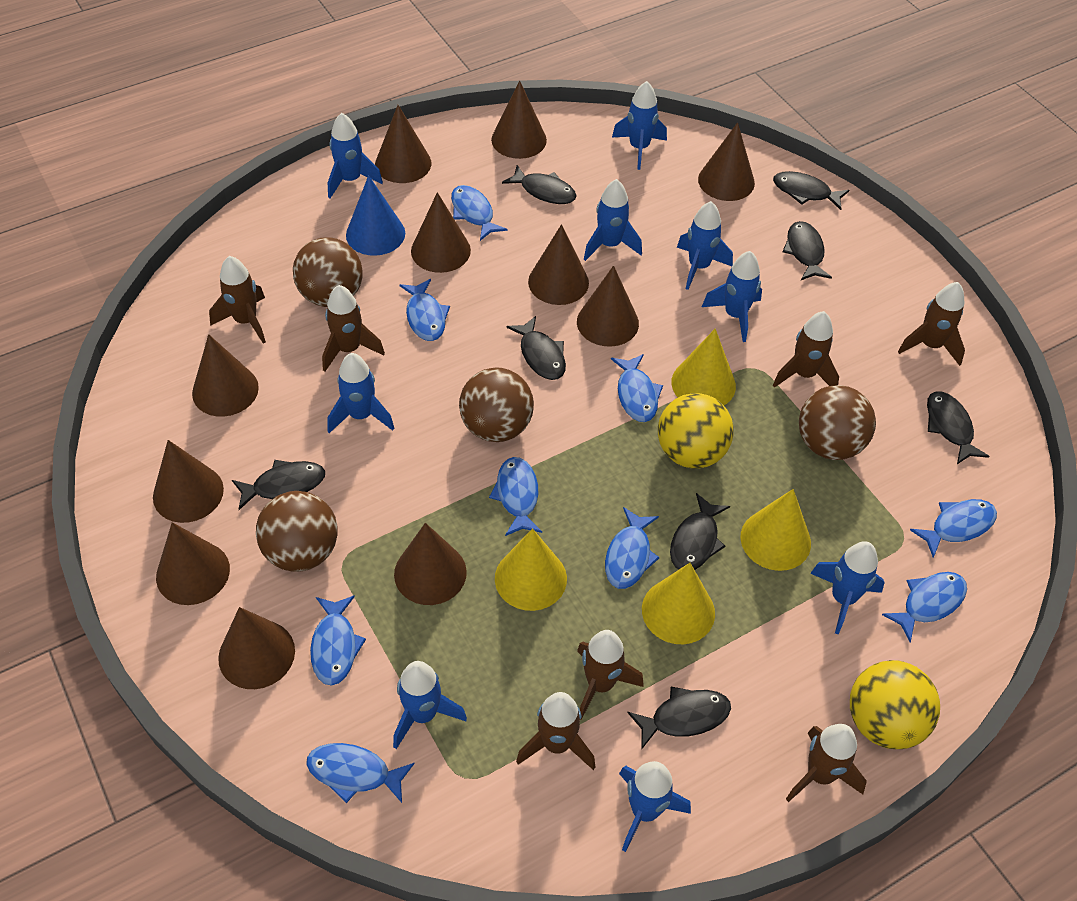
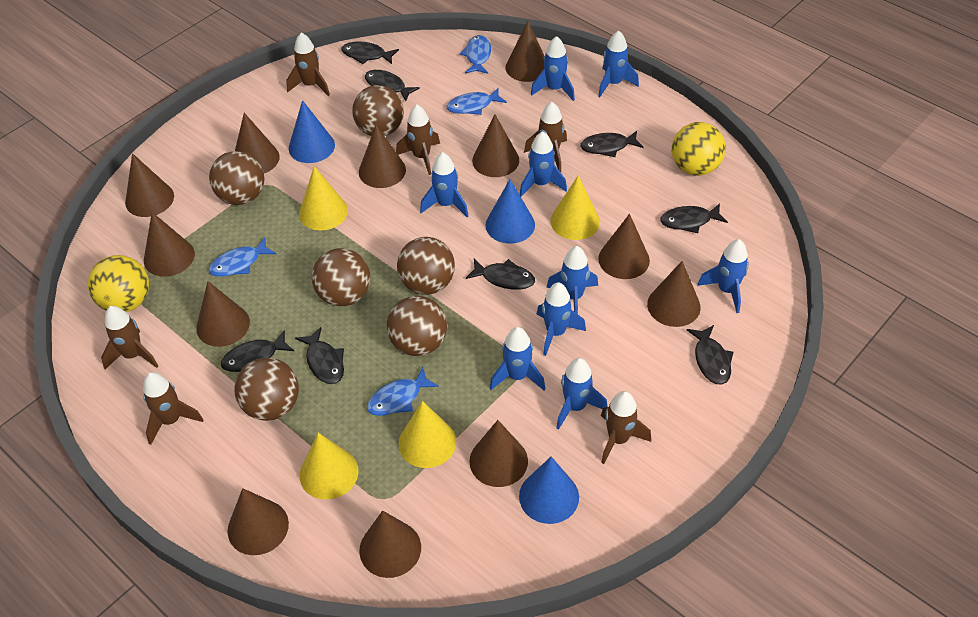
blue cone: [346,175,405,256] = 1 -> [289,100,335,163] [485,179,535,244] [519,457,579,524] = 3
blue fish: [306,743,415,803] [310,595,366,686] [399,279,450,341] [451,185,507,241] [489,457,542,536] [605,507,660,589] [611,354,663,422] [882,572,967,642] [910,499,997,558] = 9 -> [208,237,276,277] [367,367,439,416] [447,87,507,115] [460,35,491,74] = 4
brown ball: [256,491,338,572] [293,238,363,307] [459,367,534,442] [799,385,876,460] = 4 -> [209,151,264,205] [234,358,299,421] [312,248,370,306] [352,85,404,136] [387,296,447,356] [397,237,455,295] = 6
brown cone: [153,440,224,523] [156,522,230,605] [192,334,259,417] [218,607,295,689] [375,105,431,183] [394,523,467,605] [411,192,471,273] [491,80,547,159] [528,224,589,305] [577,265,639,347] [698,122,755,201] = 11 -> [125,153,174,217] [144,212,195,277] [196,281,250,347] [228,488,289,555] [235,113,280,173] [359,125,406,188] [359,511,421,578] [469,420,528,487] [472,114,519,177] [505,21,544,82] [598,214,650,279] [647,261,701,327] = 12
brown rocket: [209,256,266,343] [322,285,385,372] [516,692,595,770] [577,630,644,720] [773,311,839,388] [786,724,867,802] [898,282,965,366] = 7 -> [101,306,158,369] [143,372,203,445] [286,33,330,96] [396,105,440,175] [524,102,567,172] [601,391,651,464] = 6

